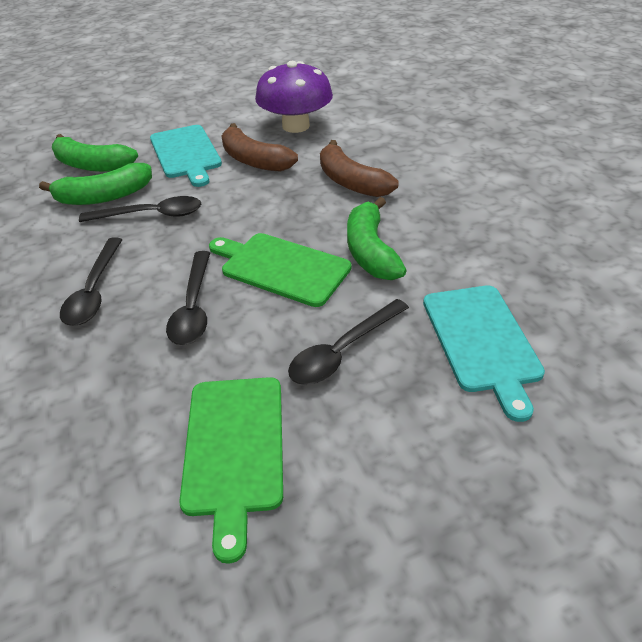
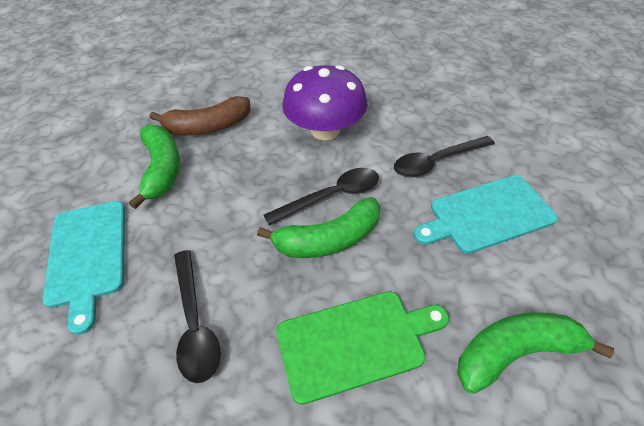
black spoon: [60,237,123,326] [79,196,201,222] [166,251,210,345] [288,299,409,385] = 4 -> [174,250,221,383] [264,168,379,225] [394,136,495,177] = 3
brown banana: [222,123,298,171] [320,140,398,197] = 2 -> [150,96,251,136] = 1
green cutting board: [179,377,283,564] [209,233,351,307] = 2 -> [276,291,449,405] = 1

